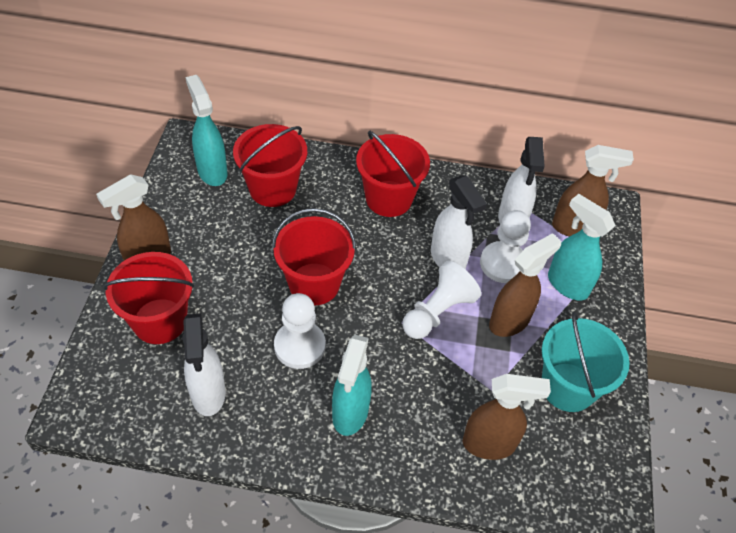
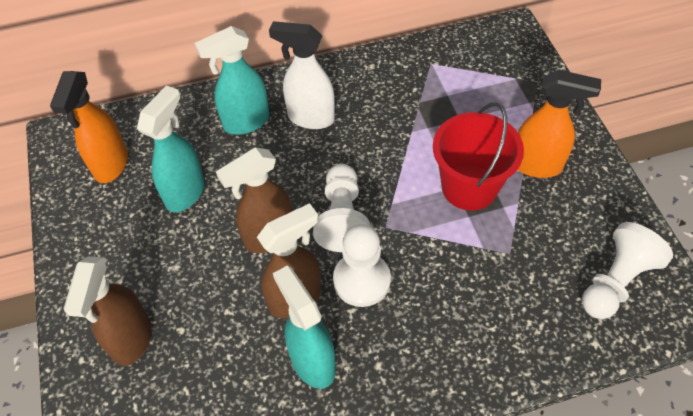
brown spray bottle: [96,174,171,261] [463,374,551,460] [489,233,562,337] [552,145,634,237] = 4 -> [64,256,151,366] [216,147,292,253] [257,203,321,318] = 3
orange spray bottle: none = 0 -> [50,71,128,183] [518,70,601,178] = 2
red bucket: [103,252,194,344] [233,124,307,207] [272,208,356,305] [356,131,430,217] = 4 -> [433,102,524,211] = 1
turquoise bucket: [542,311,630,412] = 1 -> none = 0
white spray bottle: [182,313,226,416] [431,176,487,269] [498,137,545,225] = 3 -> [269,21,335,129] = 1

